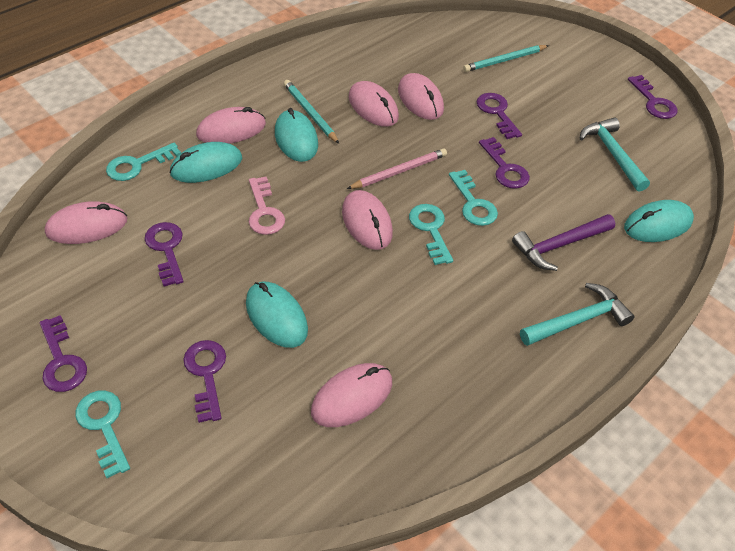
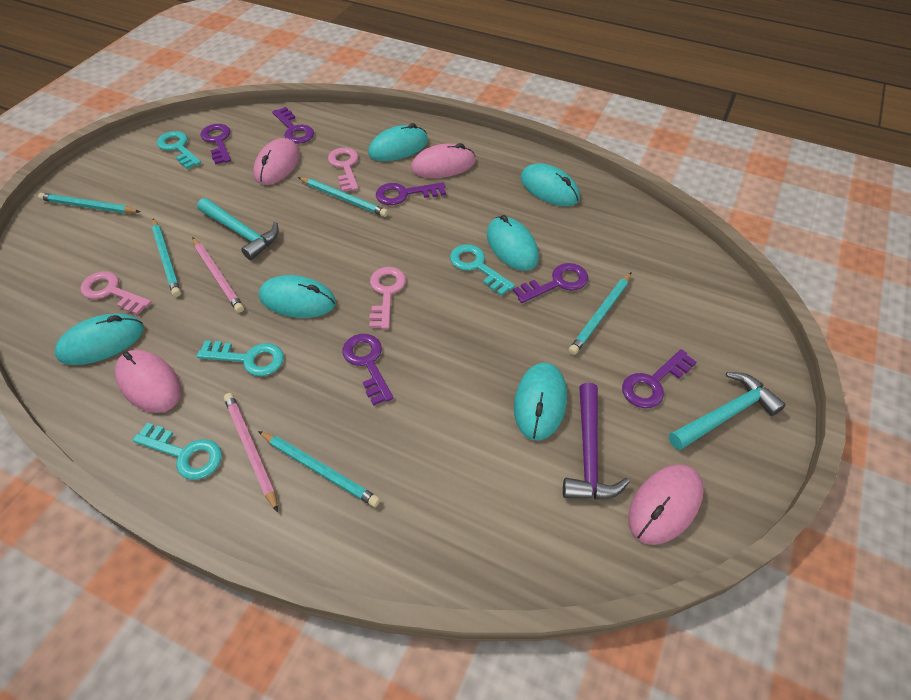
pink key: [249,177,285,235] = 1 -> [80,271,152,315] [328,147,359,192] [369,267,406,329] = 3
pink mouse: [45,201,127,244] [196,107,266,144] [311,363,392,427] [342,190,393,250] [349,81,399,127] [398,73,444,120] = 6 -> [115,350,181,413] [253,138,300,185] [411,143,476,178] [628,464,704,545] = 4
pink pencil: [347,148,447,189] = 1 -> [192,237,244,313] [224,393,278,512] = 2
turquoise mouse: [169,142,242,183] [246,282,308,348] [275,108,318,162] [624,200,694,242] = 4 -> [55,314,144,365] [259,275,336,318] [368,123,428,161] [487,215,539,271] [514,363,567,440] [521,163,580,206] = 6
turquoise pencil: [284,80,339,144] [463,45,549,72] = 2 -> [38,193,140,214] [152,218,181,297] [258,431,380,507] [298,177,388,217] [569,272,632,355] = 5

